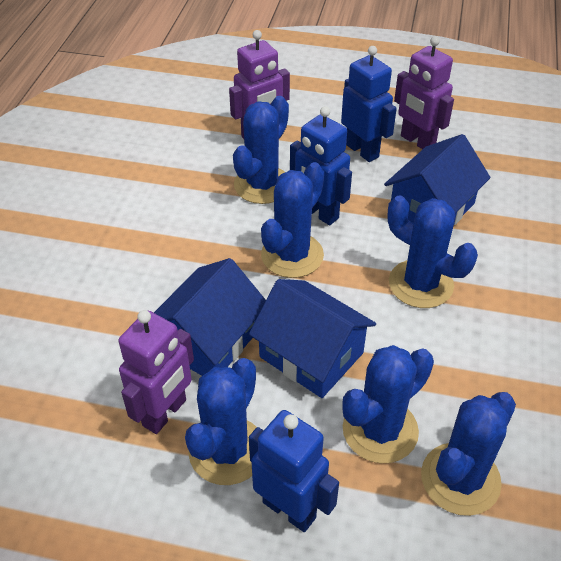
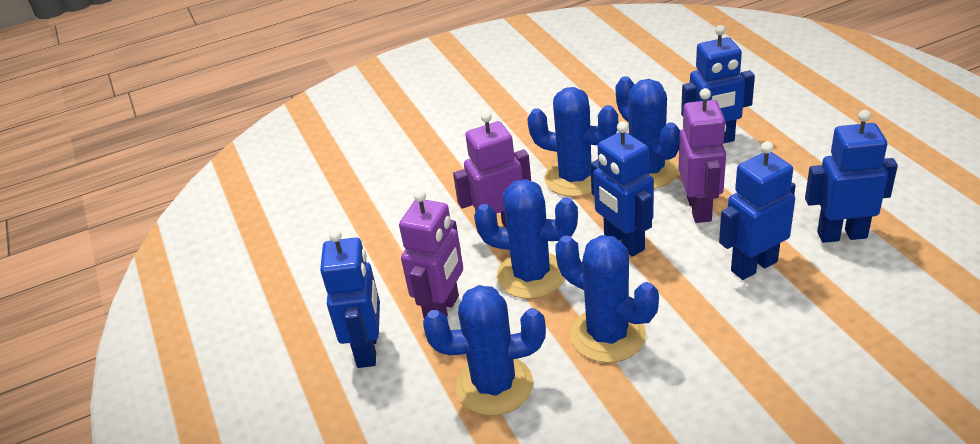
blue cactus: [185,358,257,485] [233,96,289,204] [261,162,324,278] [342,345,434,463] [388,195,478,308] [421,392,516,516] = 6 -> [423,285,546,416] [474,179,578,299] [527,87,618,197] [555,235,659,363] [616,76,680,189] = 5
blue house: [154,258,266,376] [249,279,376,398] [384,134,490,225] = 3 -> none = 0
blue robot: [249,410,339,532] [290,106,352,225] [341,46,397,162] = 3 -> [320,229,380,368] [590,121,654,257] [681,25,755,144] [719,141,796,280] [805,110,898,243] = 5

